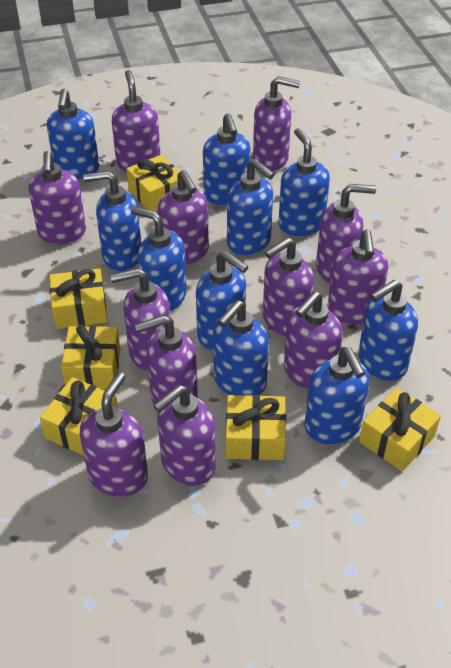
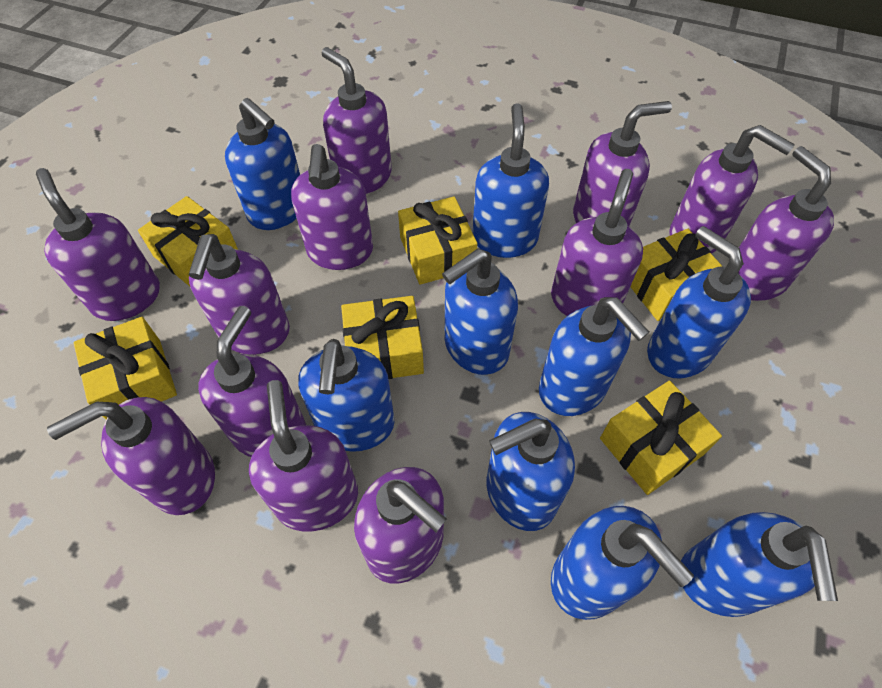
blue soap dispenser: [47,89,99,179] [83,171,141,271] [131,206,187,312] [196,251,248,350] [203,113,251,205] [213,300,269,396] [227,159,275,255] [278,128,330,236] [305,347,370,444] [358,280,418,381] = 10 -> [225,98,300,230] [298,339,394,452] [442,249,518,375] [472,103,549,258] [486,412,575,531] [539,297,649,416] [551,506,694,620] [647,226,751,378] [681,512,838,617] = 9

